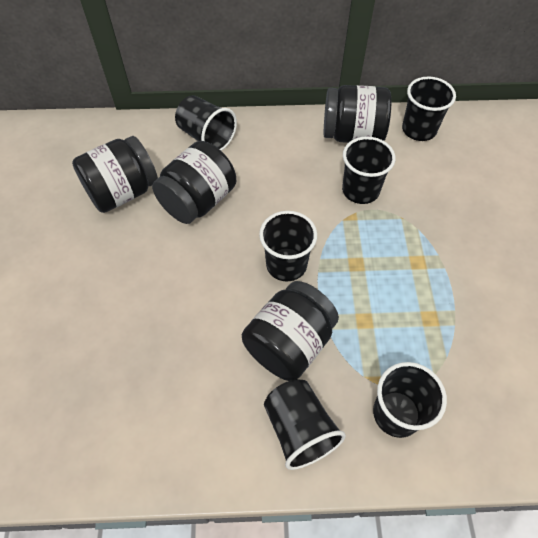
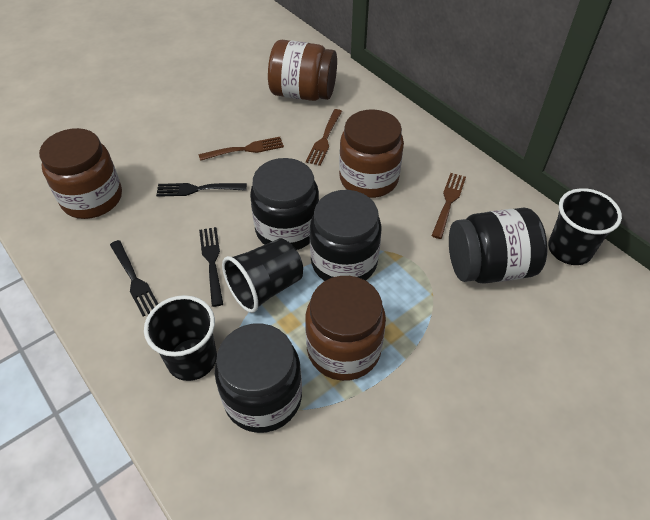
black cup: [175,95,237,151] [259,211,317,282] [264,379,346,470] [342,136,396,204] [373,362,447,438] [402,77,456,141] = 6 -> [144,295,217,381] [222,238,303,313] [548,188,622,265] = 3
black fork: none = 0 -> [110,240,158,316] [156,183,247,197] [199,227,223,307] = 3
brown fork: none = 0 -> [199,137,284,161] [306,109,342,166] [432,173,466,239] = 3
brown jar: none = 0 -> [39,128,122,219] [268,40,337,101] [305,276,386,381] [339,109,404,198] = 4

